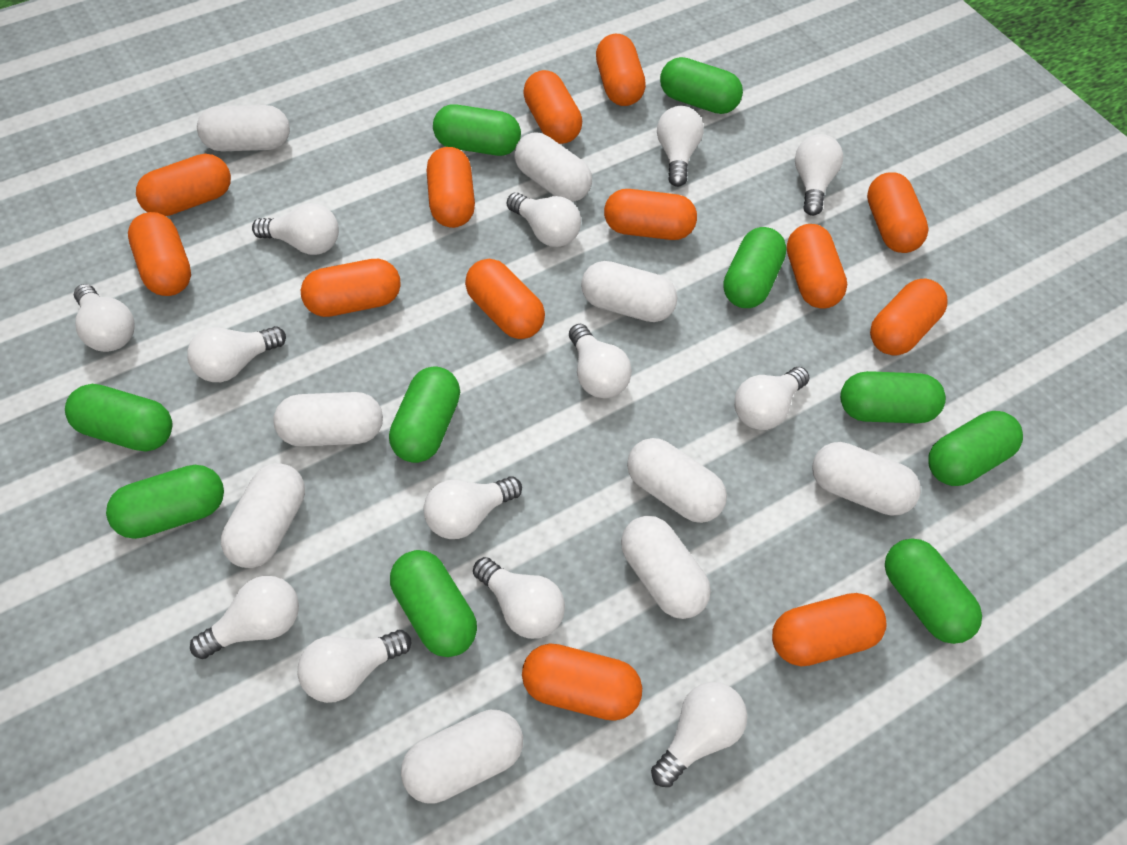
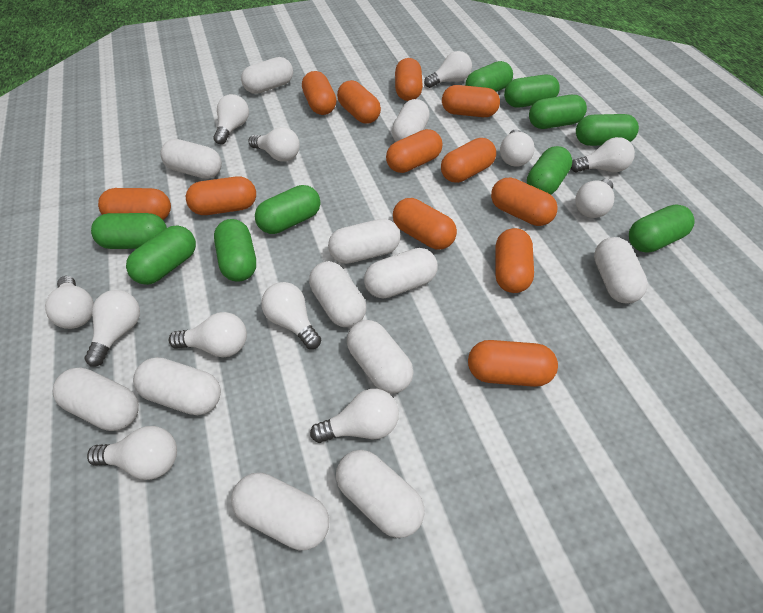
orange capsule: [128,212,191,296] [136,154,231,216] [301,259,401,317] [427,147,475,228] [465,259,545,339] [522,643,642,721] [523,70,582,144] [596,34,646,106] [604,189,697,240] [772,593,887,666] [787,224,847,309] [867,172,929,253] [870,278,948,355] = 13 -> [98,188,171,220] [186,176,256,215] [302,71,337,115] [337,80,381,124] [386,129,442,173] [393,198,457,250] [395,58,423,101] [441,138,496,183] [442,85,500,117] [468,340,558,387] [491,177,558,226] [496,228,534,293] = 12
white capsule: [197,105,290,151] [221,463,305,568] [273,392,383,446] [401,710,523,804] [514,132,592,202] [581,261,678,322] [621,516,711,619] [627,438,727,523] [812,442,921,516] = 9 -> [53,367,139,431] [133,357,221,415] [160,139,222,179] [231,473,329,550] [241,57,293,94] [309,261,366,327] [328,219,400,264] [336,450,425,538] [347,320,414,393] [364,248,438,298] [392,99,430,142] [594,237,648,304] = 12
white light bulb: [74,284,134,352] [187,326,286,382] [190,576,299,659] [252,203,339,255] [298,630,411,703] [423,476,522,539] [473,557,565,639] [507,193,581,247] [569,324,632,398] [651,682,747,787] [657,106,704,187] [734,367,810,430] [795,134,843,216] = 13 -> [45,276,94,329] [85,290,140,367] [87,426,177,480] [169,312,247,357] [213,94,249,144] [248,127,300,162] [261,282,321,349] [310,389,399,443] [424,51,472,88] [500,129,535,167] [571,137,635,172] [576,179,614,218] = 12

